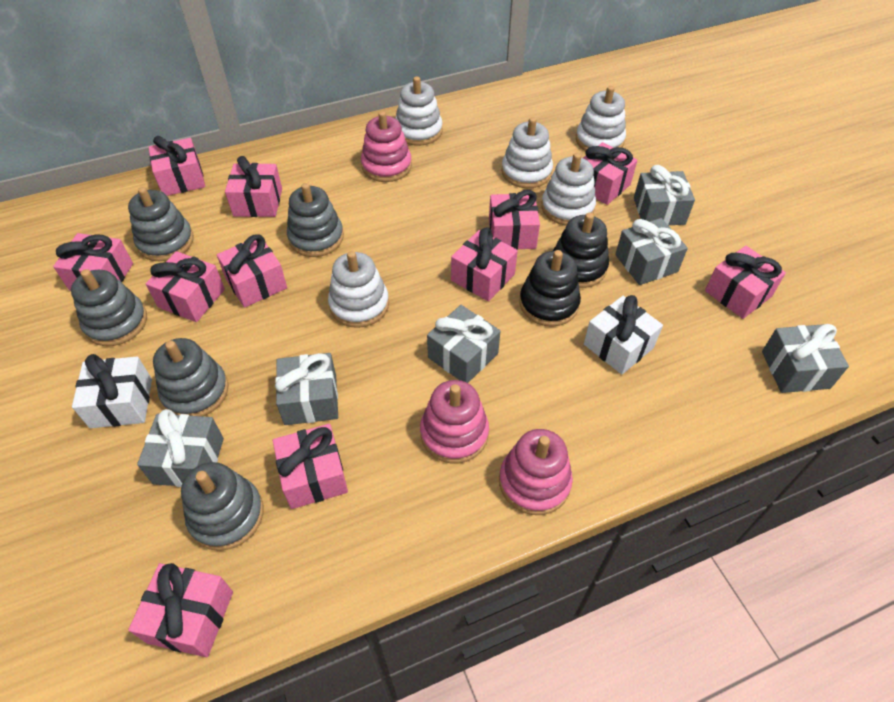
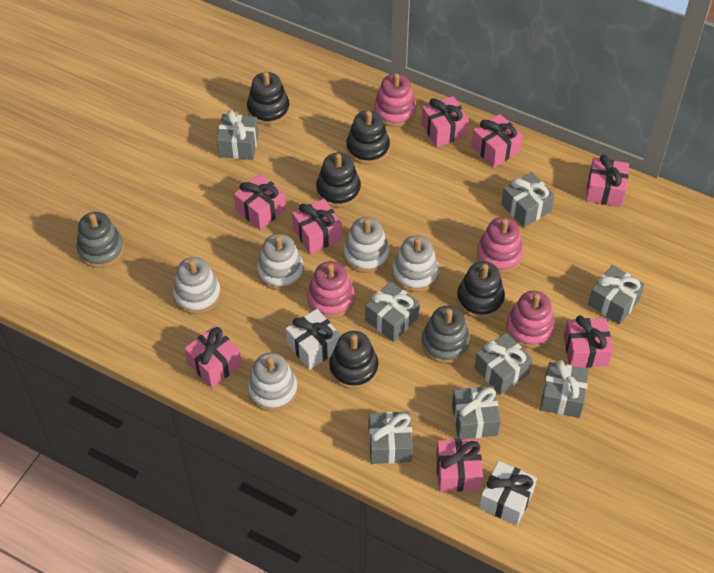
black stacking toy: [519,250,581,327] [553,213,609,288] = 2 -> [247,72,290,125] [316,153,361,207] [329,331,378,389] [346,111,390,164] [457,261,505,318] = 5
grey gift: [137,409,224,487] [275,353,338,425] [427,305,501,383] [615,218,688,285] [634,165,695,225] [762,324,849,393] = 6 -> [217,110,259,160] [365,281,420,342] [369,411,413,464] [452,386,501,439] [475,333,533,394] [501,172,555,228] [540,360,589,418] [588,265,645,324] = 8
grey stacking toy: [71,269,147,346] [128,187,194,261] [153,338,229,417] [181,462,264,551] [287,183,344,257] = 5 -> [77,212,124,268] [421,306,470,363] = 2
pink gift: [53,233,133,291] [128,563,233,657] [146,251,225,322] [149,136,205,196] [217,234,287,308] [225,156,282,217] [273,424,348,509] [451,227,518,302] [489,190,540,250] [583,142,637,205] [705,246,786,319] = 11 -> [184,326,242,388] [234,174,286,230] [292,199,342,254] [421,96,469,147] [436,439,483,492] [471,114,523,168] [564,315,613,368] [586,155,629,207] = 8
pink stacking toy: [361,111,412,182] [420,380,489,463] [499,429,573,515] = 3 -> [307,261,355,318] [374,73,416,127] [477,217,524,273] [506,291,555,348] = 4

